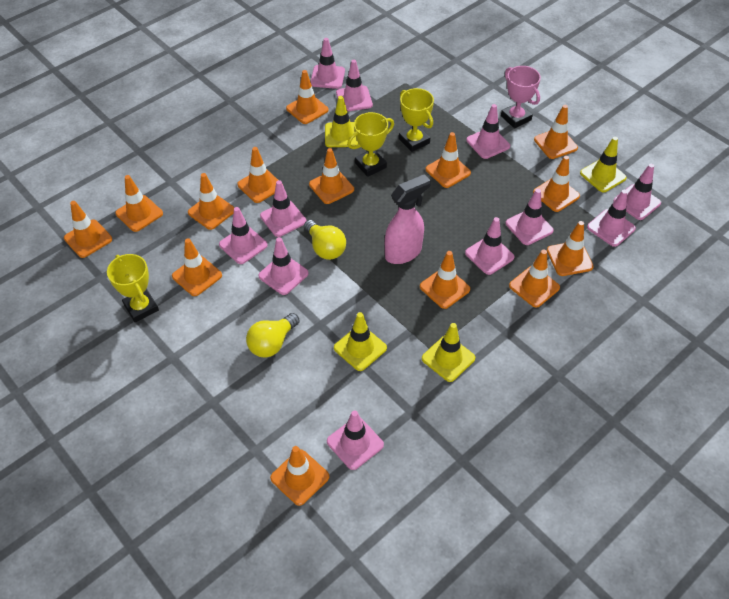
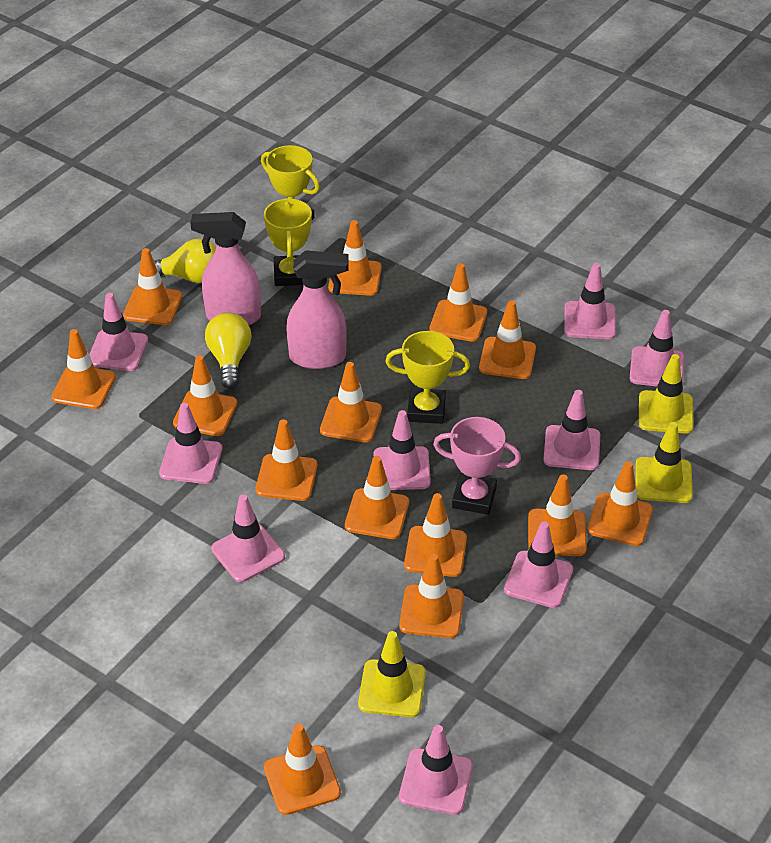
pink spray bottle: [385,174,431,264] = 1 -> [190,212,261,325] [286,250,349,369] = 2
pink traffic cone: [219,207,268,264] [258,237,309,295] [260,180,306,237] [310,38,345,89] [327,410,384,470] [336,60,373,111] [465,217,515,275] [466,104,510,159] [506,189,554,245] [587,190,636,247] [613,164,661,220] = 11 -> [89,293,148,371] [159,403,222,484] [211,495,285,582] [374,410,431,490] [399,725,473,815] [504,521,573,608] [544,390,600,470] [564,263,616,339] [630,310,684,387] = 9
yellow traffic cone: [325,96,358,147] [334,312,387,371] [422,323,475,382] [580,137,627,192] = 4 -> [358,631,426,717] [635,422,693,503] [639,354,694,434] = 3

